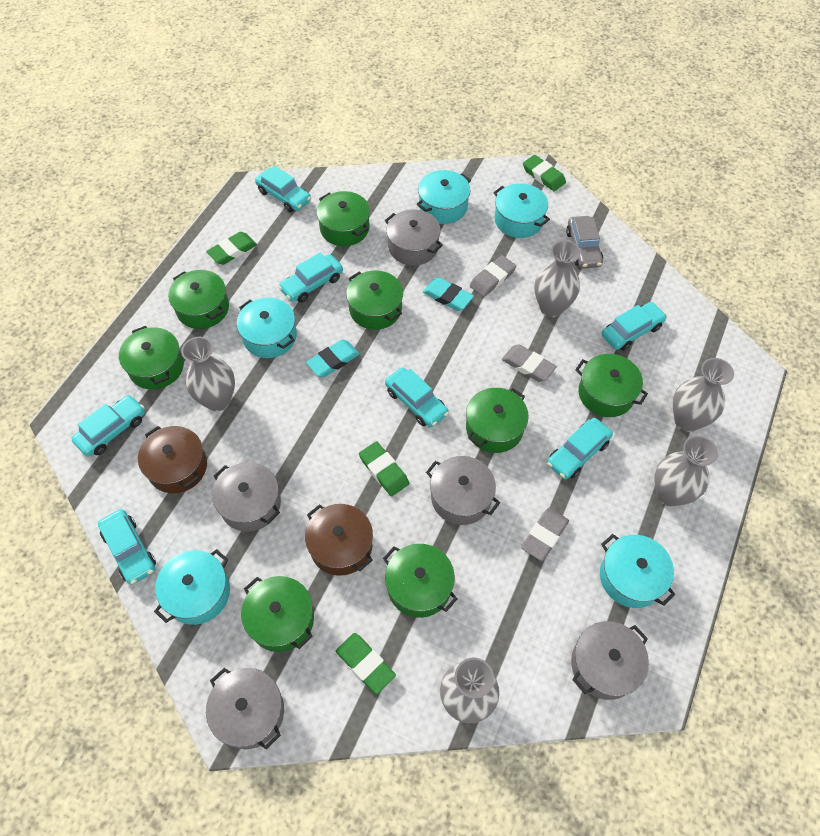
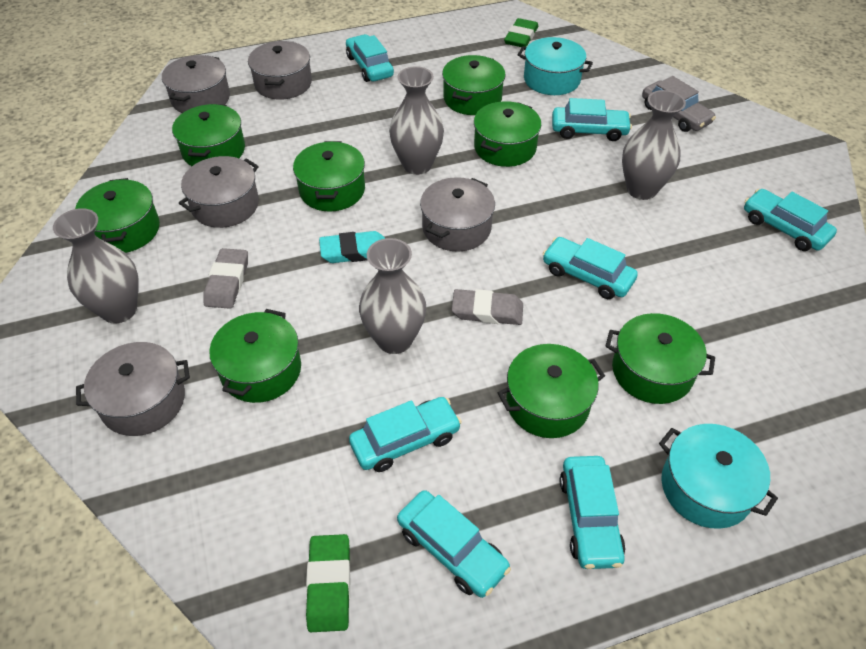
brown pot: [138,426,207,493] [305,504,373,576] = 2 -> none = 0
green eraser: [206,232,257,265] [336,633,396,694] [359,441,409,496] [523,155,566,191] = 4 -> [306,534,350,632] [504,18,538,47] = 2
grey eraser: [470,255,516,297] [502,344,557,382] [521,508,569,561] = 3 -> [204,248,248,309] [451,289,523,325] = 2
grey vase: [181,337,235,411] [440,658,499,723] [534,240,581,317] [654,436,718,507] [673,358,734,432] = 5 -> [53,208,139,324] [359,238,426,354] [389,66,444,175] [622,90,686,200] = 4
turquoise eraser: [306,340,359,377] [423,277,474,311] = 2 -> [319,231,385,263] = 1
turquoise pot: [154,549,230,625] [237,298,297,358] [417,170,471,224] [493,183,550,238] [600,534,675,608] = 5 -> [517,37,593,95] [659,424,778,529] = 2

